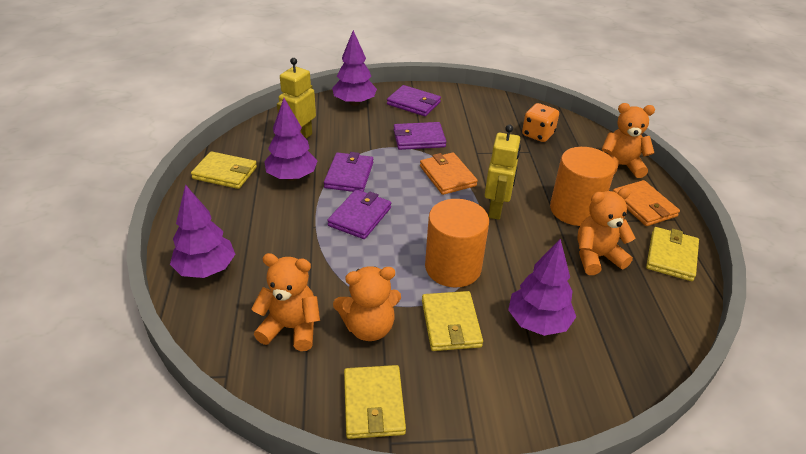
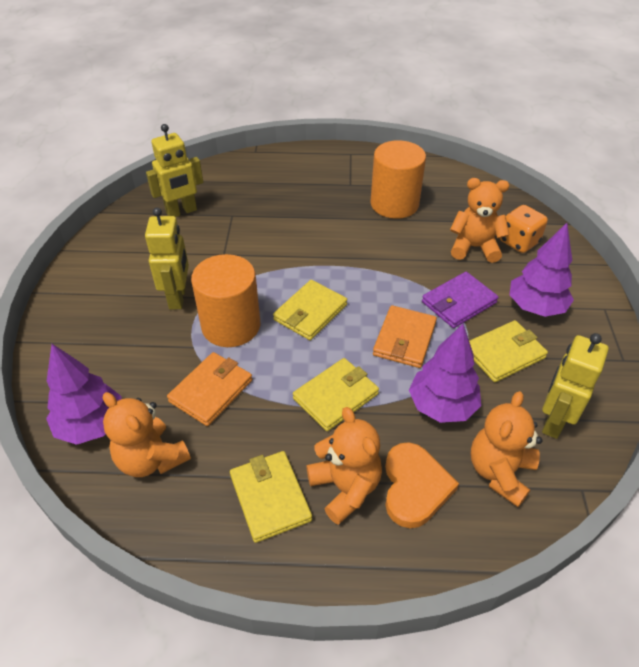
orange heart: none = 0 -> [385,442,459,528] = 1
purple tree: [170,184,235,278] [264,98,318,181] [332,30,377,106] [508,239,576,336] = 4 -> [46,344,121,445] [409,324,481,423] [509,223,574,317] = 3
purple wallet: [324,152,373,192] [327,189,391,239] [387,85,441,116] [394,122,446,150] = 4 -> [422,272,499,328] = 1
yellow robot: [277,58,316,139] [485,125,521,220] = 2 -> [145,207,189,310] [146,124,203,217] [542,333,609,439] = 3

